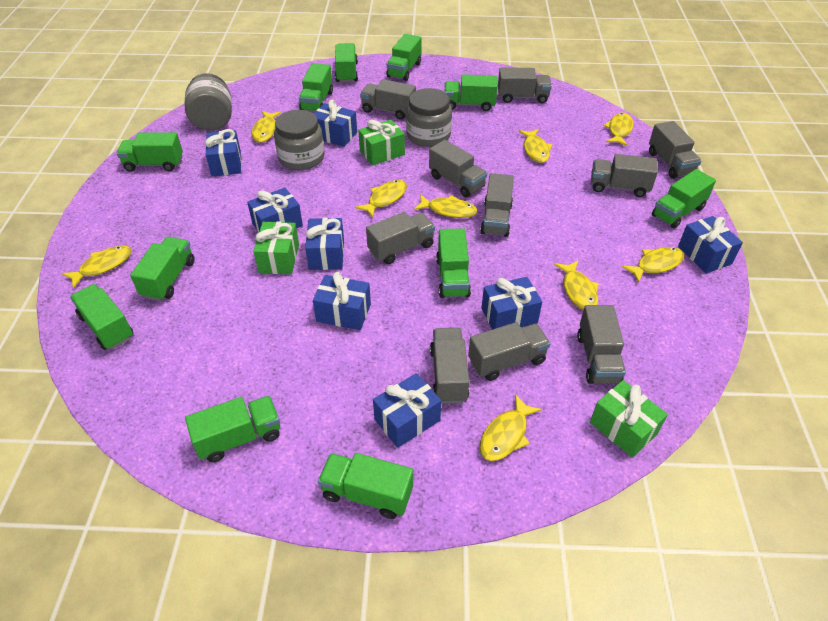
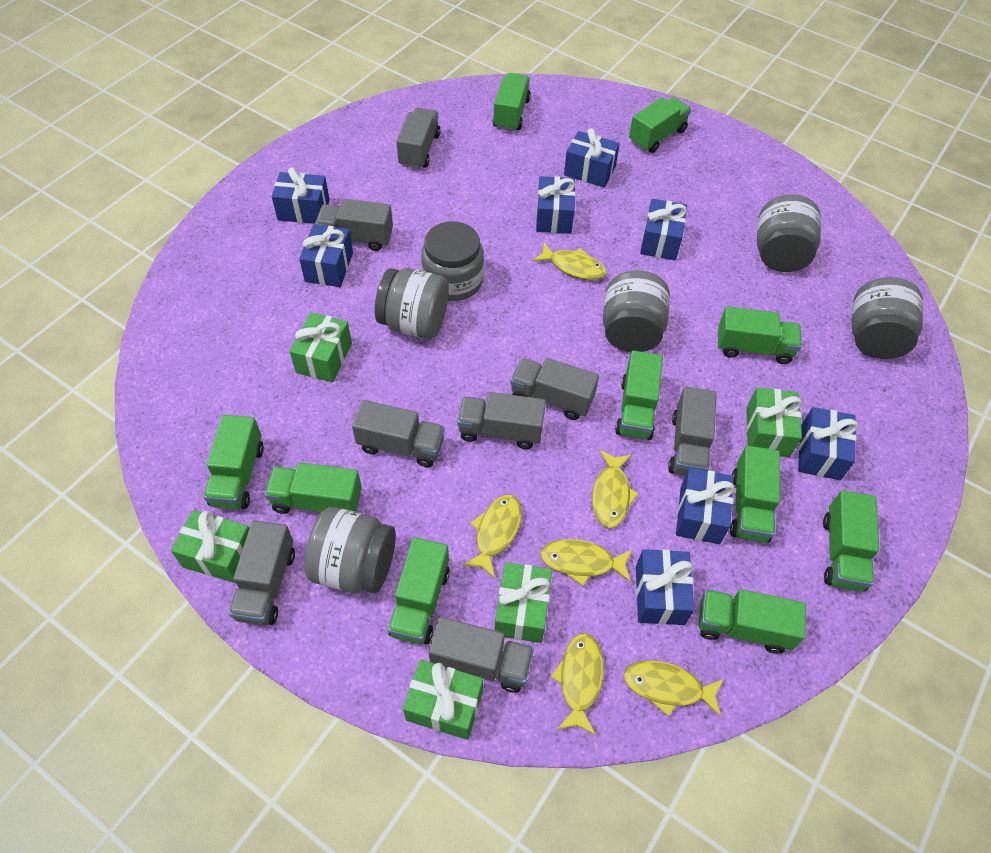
green gift: [253,221,299,274] [358,120,405,166] [590,380,668,458] = 3 -> [171,510,249,583] [290,312,352,382] [403,659,483,740] [495,562,552,643] [747,387,802,457] = 5
green truck: [70,284,134,350] [117,132,183,172] [130,237,195,301] [185,396,280,463] [299,63,333,112] [318,453,413,519] [335,43,358,82] [386,34,422,81] [436,229,471,298] [444,75,498,111] [652,169,716,229] = 11 -> [203,415,264,509] [265,463,362,514] [388,537,450,644] [493,73,531,131] [615,350,663,440] [629,97,691,153] [699,589,806,653] [718,306,802,364] [730,445,780,543] [823,490,879,591] = 10
grey jar: [185,73,232,130] [274,110,324,170] [406,88,452,147] = 3 -> [304,507,396,593] [375,268,449,339] [421,221,484,301] [603,270,670,352] [757,194,821,272] [852,277,923,359] = 6
grey truck: [360,79,416,120] [366,212,435,265] [429,140,487,197] [430,328,469,404] [468,322,551,381] [480,173,514,237] [498,67,552,103] [577,305,626,384] [591,154,658,197] [649,121,701,179] = 10 -> [229,520,295,626] [315,199,393,251] [352,400,445,468] [396,107,440,169] [428,617,534,693] [457,392,546,449] [510,358,599,420] [668,386,717,476] = 8
yellow fish: [62,246,132,289] [252,111,281,143] [355,180,407,218] [414,194,477,218] [479,394,542,461] [519,129,552,163] [554,260,599,310] [603,113,634,146] [621,247,684,283] = 9 -> [463,495,522,578] [533,243,607,280] [540,539,633,586] [551,633,603,736] [592,450,639,528] [624,660,724,716] = 6

